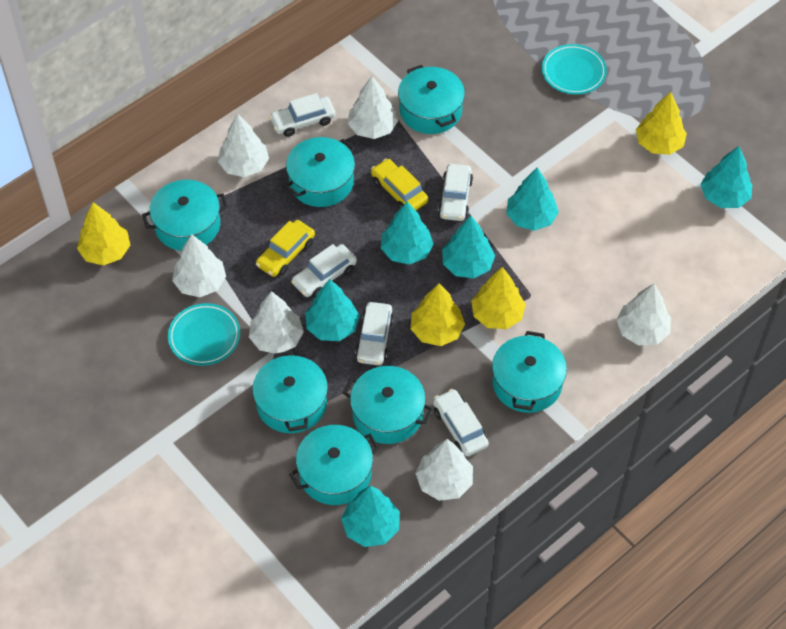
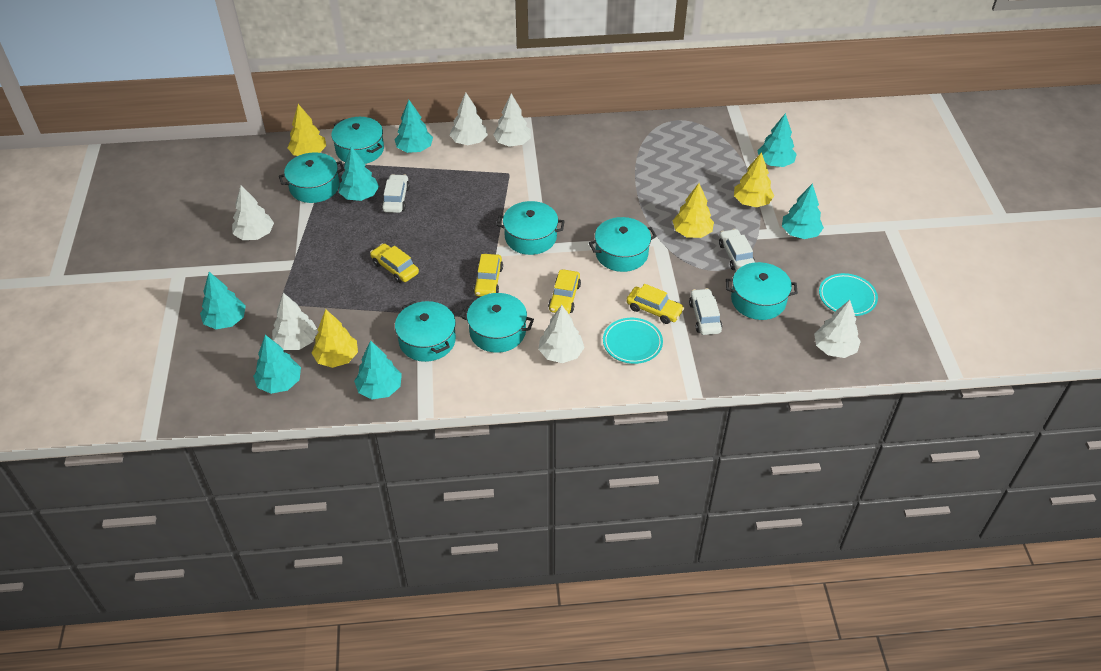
turquoise tree: [305,279,360,341] [341,486,400,547] [381,201,434,265] [442,216,495,278] [506,167,559,231] [700,146,752,208] = 6 -> [200,272,246,329] [253,335,301,394] [339,146,379,201] [354,340,402,399] [395,100,433,153] [757,113,797,167] [782,183,824,239] = 7
white car: [269,93,335,137] [291,244,357,297] [355,302,394,365] [433,389,489,456] [438,164,473,221] = 5 -> [382,174,410,213] [689,288,722,335] [719,229,755,271] = 3
yellow car: [256,220,315,277] [371,159,428,210] = 2 -> [370,243,419,283] [473,254,503,297] [548,269,581,314] [626,284,685,324] = 4

